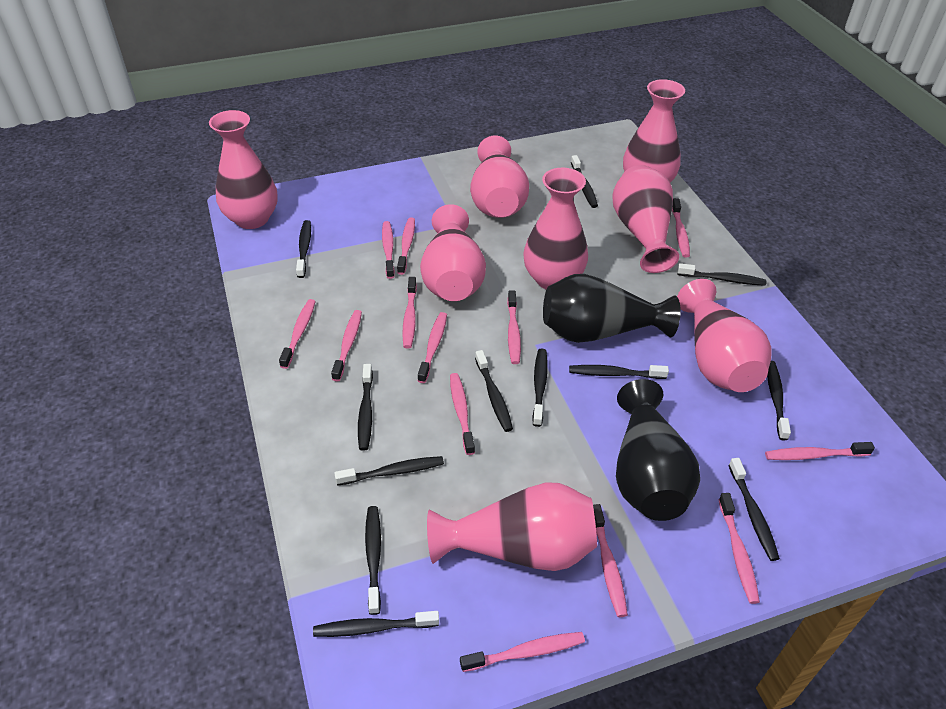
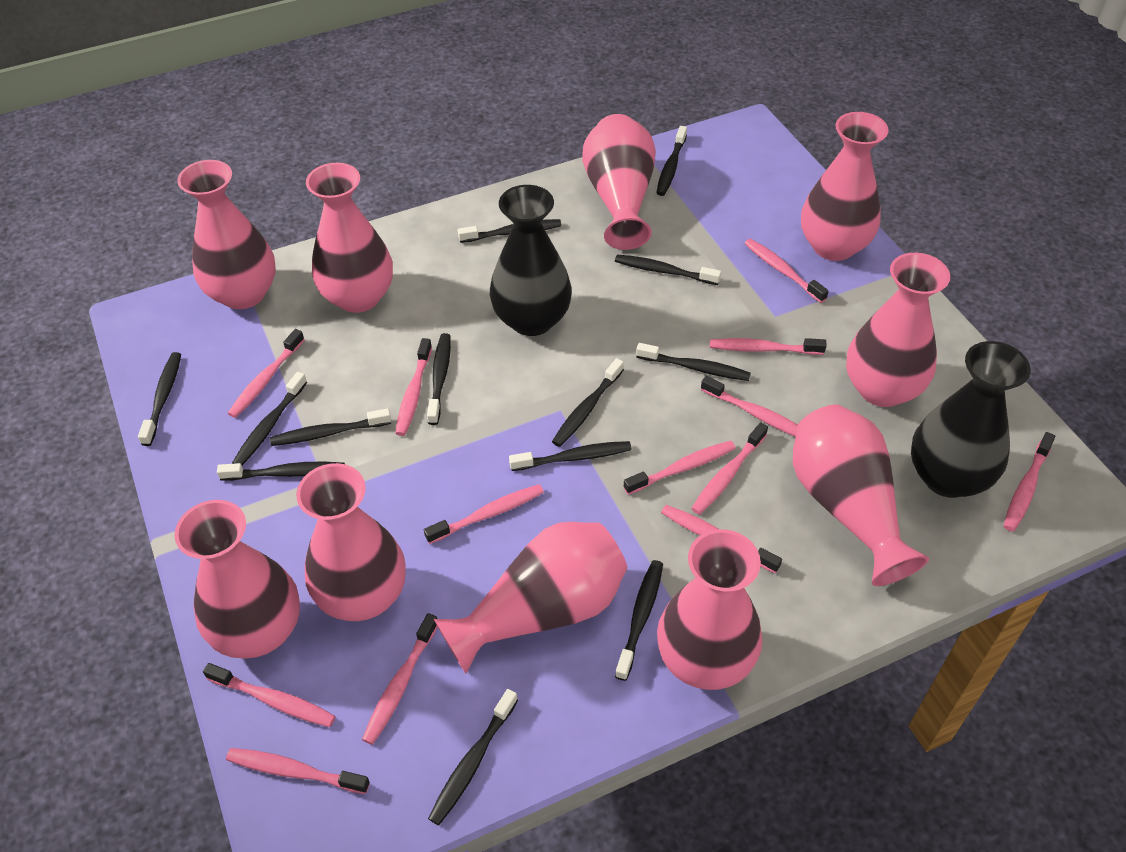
black toothbrush: [296,220,311,278] [313,611,439,637] [334,456,444,486] [358,364,373,451] [365,506,381,615] [475,350,513,432] [532,349,548,427] [569,365,669,379] [571,155,598,208] [677,263,766,286] [728,458,780,561] [767,361,791,441] = 12 -> [138,352,181,446] [217,462,345,481] [232,372,307,465] [270,408,391,446] [427,333,451,425] [428,689,518,825] [458,219,562,243] [509,441,632,471] [552,358,624,447] [615,255,721,285] [615,560,663,681] [636,343,751,381] [656,126,687,196] = 13
pink vase: [209,110,278,229] [420,204,486,301] [427,482,597,571] [470,136,529,218] [523,168,588,289] [612,165,679,273] [623,79,685,182] [677,279,772,392] = 8 -> [174,500,300,658] [177,160,276,309] [296,463,406,621] [306,163,393,313] [434,522,627,674] [582,114,656,250] [657,529,763,690] [793,405,929,586] [801,112,889,261] [846,253,950,407] = 10

